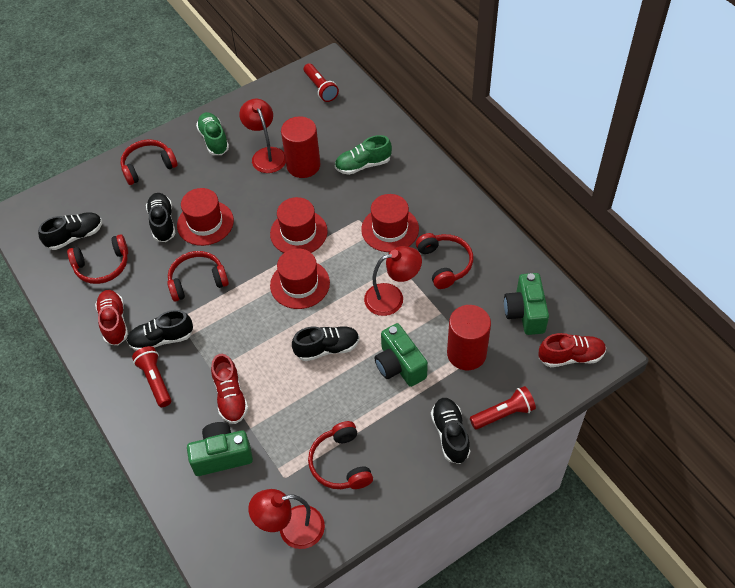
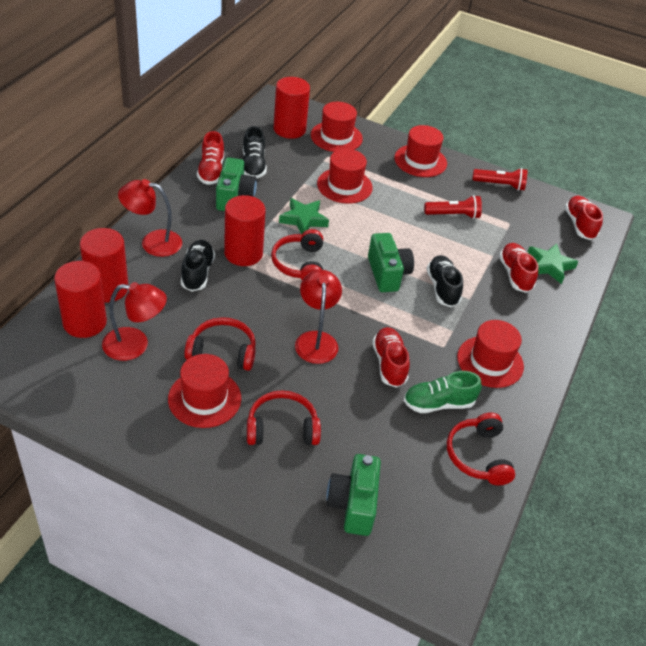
black shoe: [38,212,102,250] [127,310,193,351] [146,193,176,242] [292,326,360,361] [431,398,470,464] = 5 -> [181,240,215,292] [243,126,267,179] [427,255,463,307] = 3
green shoe: [196,112,229,155] [335,135,392,175] = 2 -> [404,371,482,413] = 1
green star: none = 0 -> [279,198,329,234] [528,243,579,284] = 2
red cylinder: [281,116,321,178] [447,305,491,370] = 2 -> [54,261,107,338] [80,228,128,303] [224,195,266,266] [274,77,310,139] = 4
red flashlight: [132,346,171,407] [304,63,339,102] [470,386,536,430] = 3 -> [424,195,482,219] [472,168,527,191] = 2
red hat: [177,188,234,246] [270,197,328,253] [270,248,330,309] [361,194,419,252] = 4 -> [168,354,241,428] [311,102,363,152] [317,149,373,204] [394,125,447,177] [457,320,524,388] = 5
red headphones: [67,234,128,284] [121,139,178,185] [167,251,229,302] [308,421,373,489] [416,233,473,289] = 5 -> [184,317,256,371] [247,390,321,445] [271,229,323,280] [447,413,515,486] = 4
red shoe: [95,290,128,345] [211,354,248,424] [539,333,606,367] = 3 -> [197,131,224,185] [372,327,410,388] [499,243,538,293] [565,196,603,240] = 4

